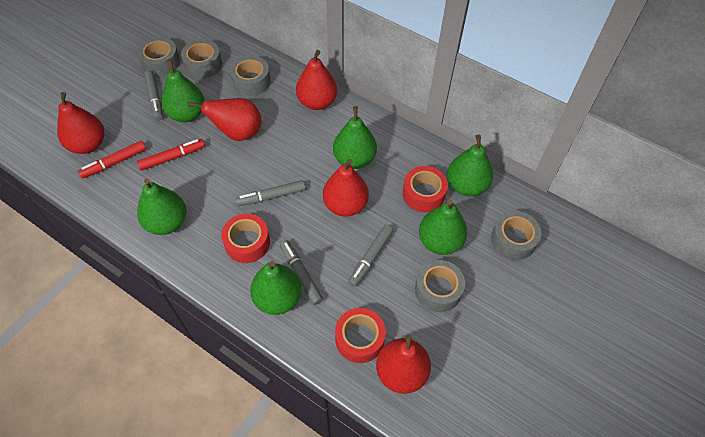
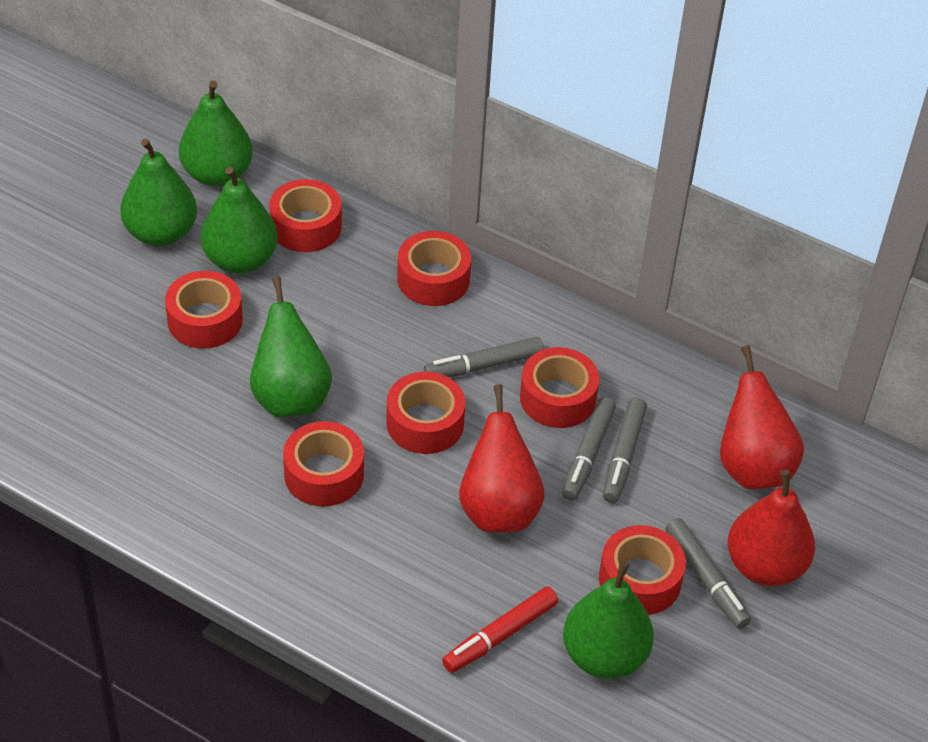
green pear: [137,179,186,235] [161,59,205,122] [250,261,302,315] [333,106,377,169] [419,199,467,255] [447,135,493,196] = 6 -> [120,138,197,246] [179,81,253,186] [200,166,278,274] [250,276,332,418] [563,561,654,679] = 5
grey tape: [138,37,180,76] [181,39,222,79] [230,56,271,96] [415,260,465,312] [491,211,541,260] = 5 -> none = 0
red marker: [78,141,146,178] [137,139,205,171] = 2 -> [442,587,558,673] = 1
red pear: [57,92,104,154] [188,98,262,141] [296,50,337,110] [323,159,369,217] [376,334,431,394] = 5 -> [459,384,545,533] [720,345,804,489] [727,470,815,586] = 3
red tape: [221,214,270,263] [335,308,386,363] [403,166,448,213] = 3 -> [165,271,243,349] [269,179,342,252] [283,421,364,507] [386,372,466,454] [397,231,471,306] [520,347,599,428] [599,525,686,615] = 7

